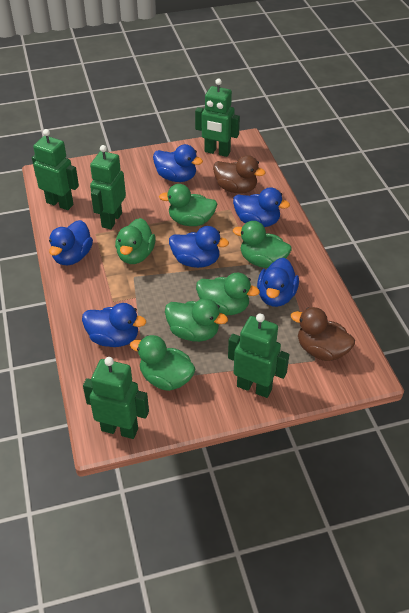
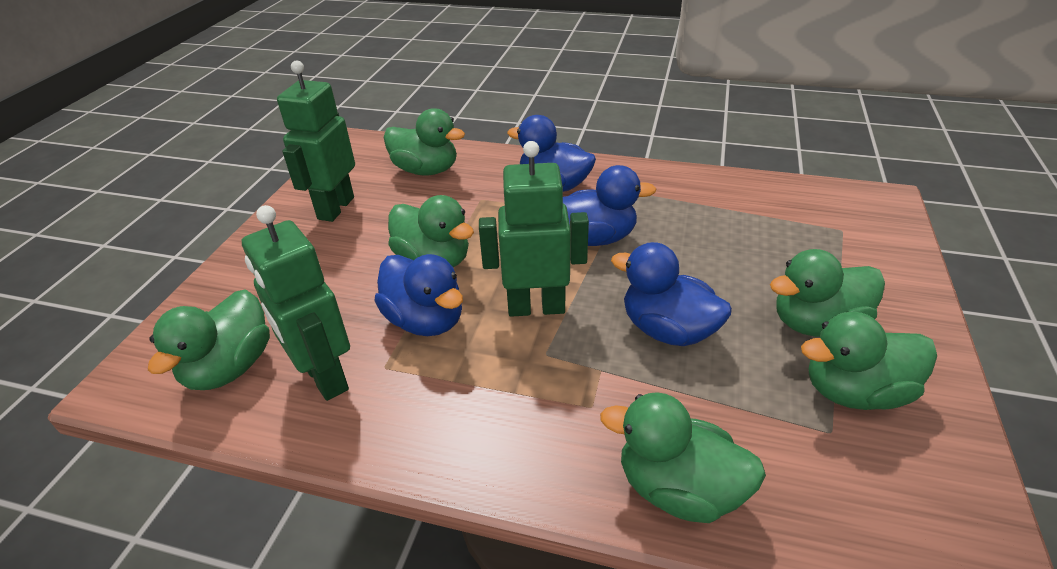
blue duck: [49,220,93,266] [82,303,146,347] [153,144,203,182] [169,226,229,268] [233,187,290,227] [257,258,299,307] = 6 -> [374,254,463,336] [507,115,596,192] [563,165,656,246] [611,242,732,346] = 4
brown duck: [213,155,266,194] [291,307,355,361] = 2 -> none = 0
green robot: [32,129,79,210] [83,357,149,439] [90,145,126,229] [195,79,240,157] [228,313,289,398] = 5 -> [242,205,350,401] [277,61,355,222] [479,141,589,317] = 3

